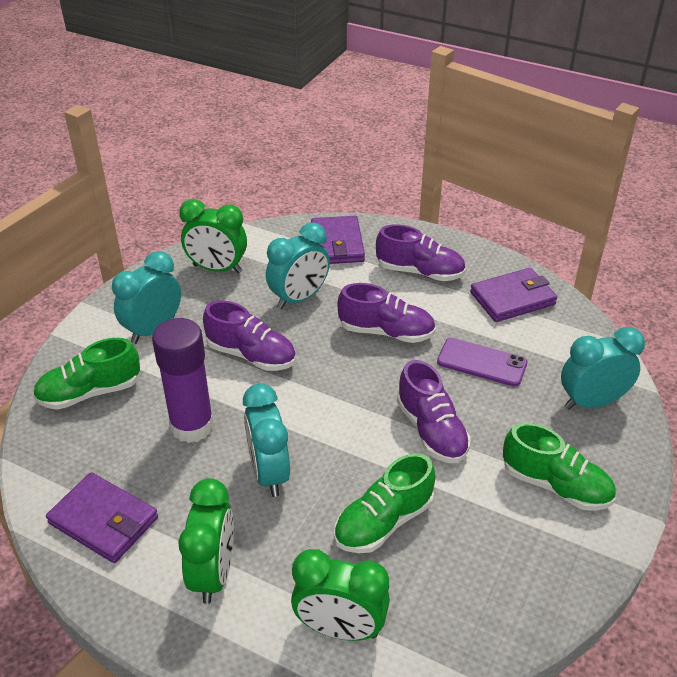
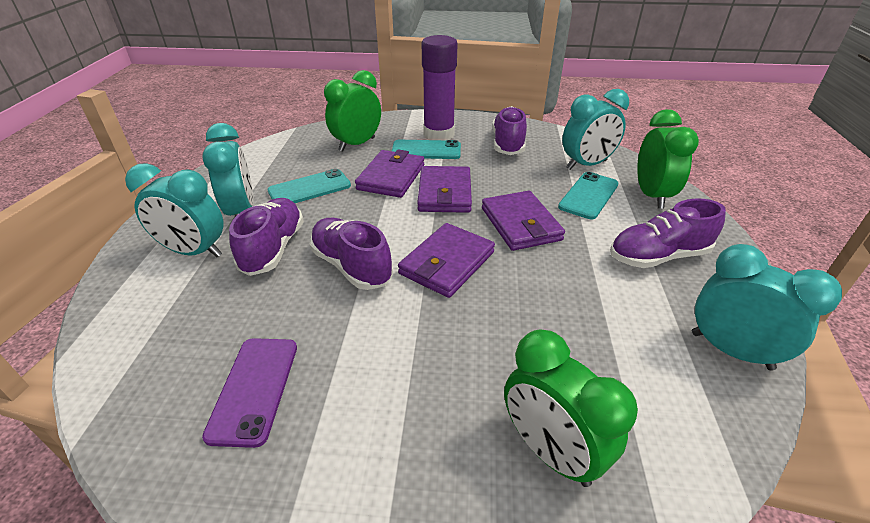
green shoe: [33,338,140,410] [334,453,436,553] [503,423,616,511] = 3 -> none = 0
purple wallet: [46,472,158,563] [311,216,365,264] [470,268,557,322] = 3 -> [355,149,424,198] [398,223,495,298] [417,166,472,213] [482,191,565,251] = 4
turquoise phone: none = 0 -> [267,169,351,203] [392,140,461,159] [558,172,618,220] = 3

